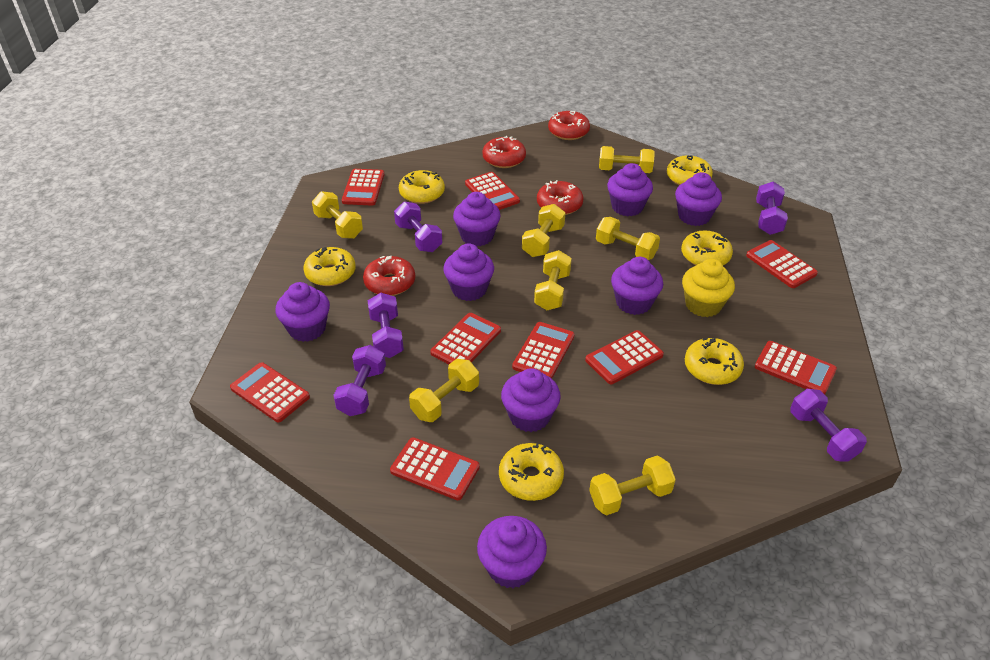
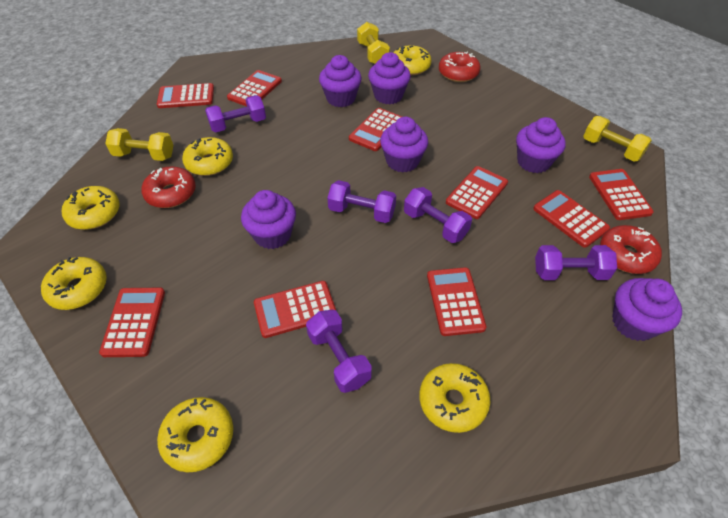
purple cupcake: [276,282,330,342] [443,244,494,301] [453,192,501,246] [477,516,547,588] [501,368,561,432] [607,163,653,216] [611,257,663,315] [675,172,722,226] = 8 -> [241,190,296,249] [319,55,362,107] [368,52,411,104] [380,117,428,173] [516,117,566,173] [612,278,682,341] = 6
red donut: [363,256,415,296] [482,136,526,168] [537,180,584,215] [548,111,590,140] = 4 -> [141,166,196,208] [439,52,480,82] [600,225,662,274] = 3
yellow cupcake: [682,259,735,317] = 1 -> none = 0
yellow dumbbell: [312,191,363,239] [409,359,479,422] [522,204,565,257] [534,250,572,310] [589,456,676,515] [596,217,660,260] [599,146,655,173] = 7 -> [105,128,173,161] [357,22,390,64] [583,116,652,162] = 3

